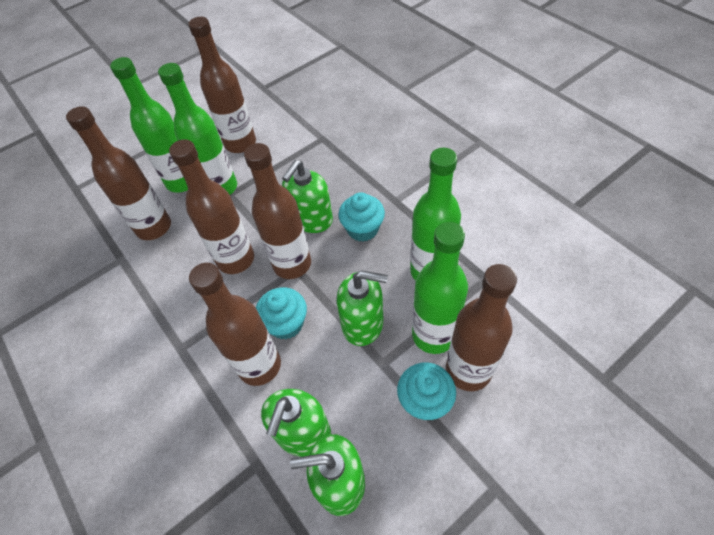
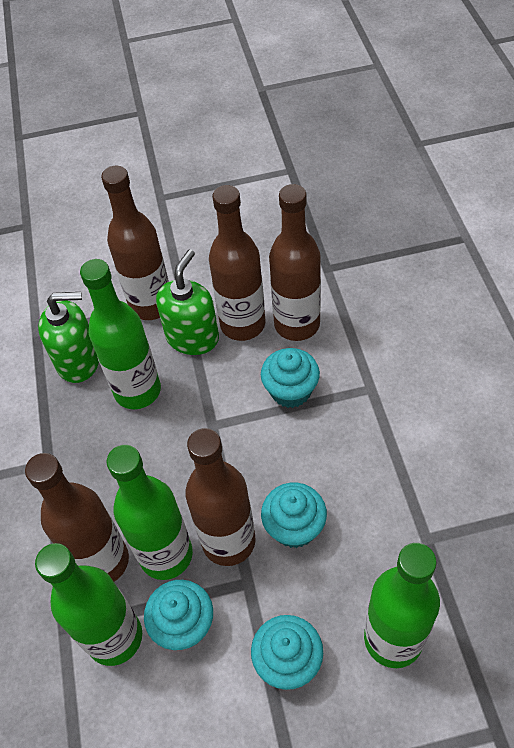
brown bottle: [66,106,171,240] [169,139,254,274] [188,17,256,153] [189,263,281,386] [244,143,311,279] [446,264,517,391] = 6 -> [25,453,129,582] [101,166,169,320] [185,428,256,566] [209,185,265,341] [269,184,321,341] = 5
green soap dispenser: [261,389,331,457] [282,160,333,233] [290,434,365,516] [337,270,388,346] = 4 -> [38,292,99,383] [156,249,219,355] = 2
turquoise cupcake: [256,287,307,339] [338,192,385,242] [397,362,456,420] = 3 -> [144,580,213,650] [251,615,323,690] [261,348,320,408] [261,483,327,548] = 4

